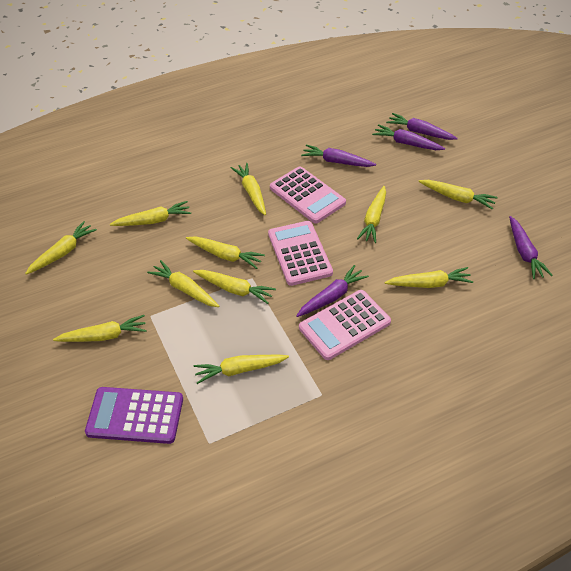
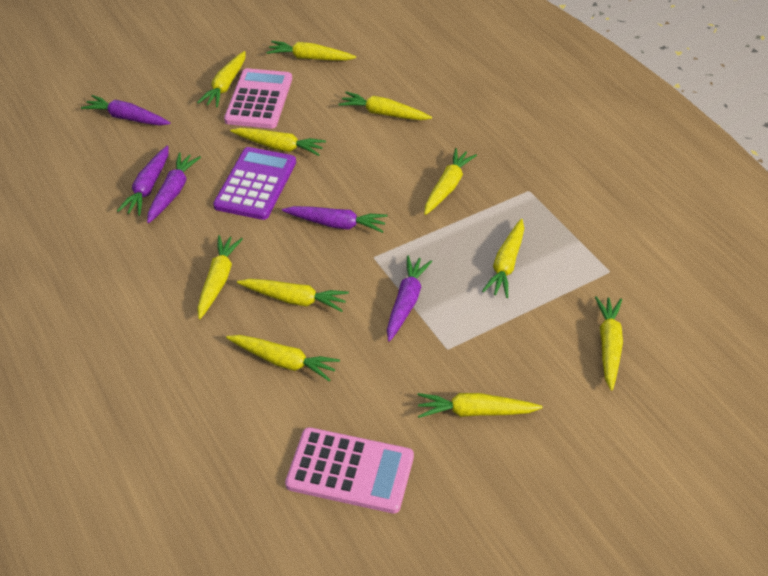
pink calculator: [268,221,333,286] [270,166,346,224] [299,290,391,360] = 3 -> [224,68,292,129] [285,427,414,514] = 2

